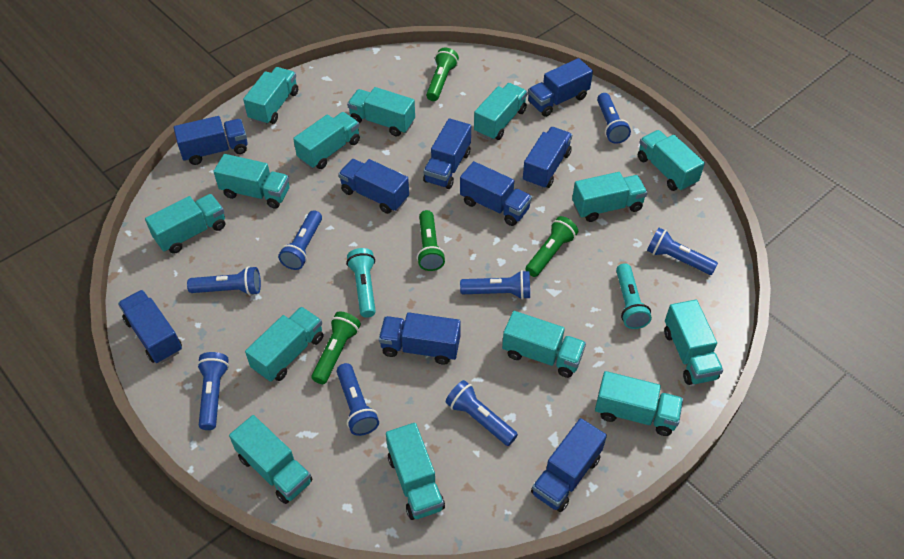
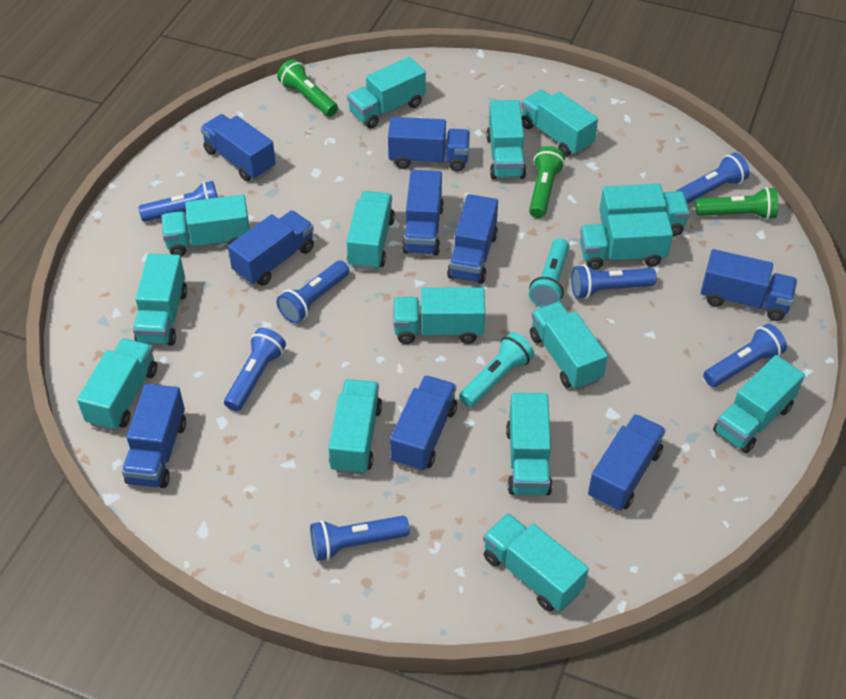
blue flashlight: [187,266,261,296] [197,352,229,430] [278,210,322,270] [337,363,379,436] [445,380,518,446] [460,270,530,300] [597,93,631,144] [647,228,718,275] = 8 -> [138,181,218,222] [224,328,286,412] [276,260,349,323] [310,516,410,561] [571,264,657,299] [676,153,750,204] [703,324,787,387] = 7
green flashlight: [312,311,361,384] [417,210,445,271] [426,47,459,101] [525,216,578,277] = 4 -> [277,59,338,117] [529,146,565,218] [695,187,778,220] = 3
turquoise truck: [145,194,225,254] [213,154,290,209] [229,415,312,504] [243,67,298,125] [245,307,323,382] [293,112,360,169] [347,87,415,137] [386,423,445,520] [474,83,527,140] [502,311,586,378] [572,172,647,222] [595,371,683,436] [638,130,705,191] [664,300,723,385] = 14 -> [77,338,157,431] [133,254,187,346] [161,195,250,256] [328,379,382,475] [346,191,395,270] [347,57,426,128] [393,287,485,344] [483,513,589,612] [486,100,526,179] [506,393,553,495] [521,90,598,156] [530,302,608,390] [580,212,673,270] [600,184,690,236] [713,355,805,453] = 15

